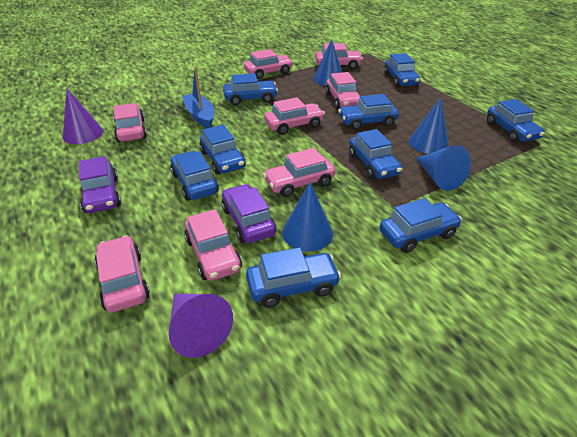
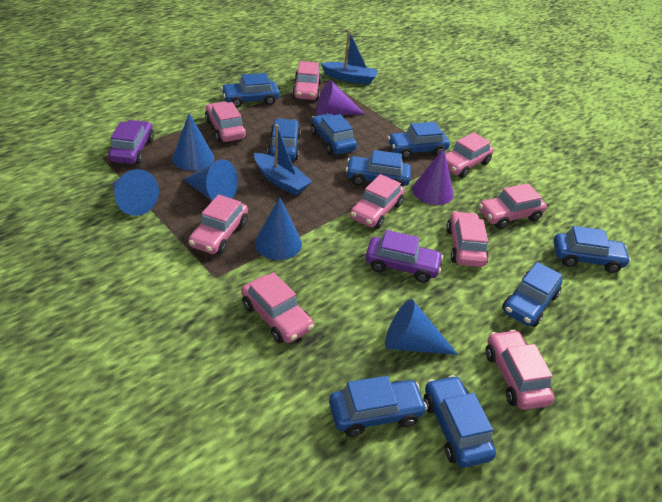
blue boat: [182,67,214,128] = 1 -> [254,124,312,196] [321,30,378,85] = 2
blue cone: [282,182,333,251] [313,39,342,86] [409,97,449,154] [416,145,471,191] = 4 -> [112,169,159,216] [172,113,214,171] [183,159,238,201] [255,197,302,260] [385,299,458,355] = 5
pink car: [95,235,150,313] [113,103,147,142] [184,209,242,281] [244,49,293,79] [263,148,335,197] [264,97,325,135] [315,43,363,69] [325,72,360,110] = 8 -> [189,194,248,254] [205,102,247,143] [241,272,314,343] [292,61,322,101] [350,174,405,229] [445,132,494,178] [446,211,489,267] [479,183,547,229] [486,330,554,410] = 9

